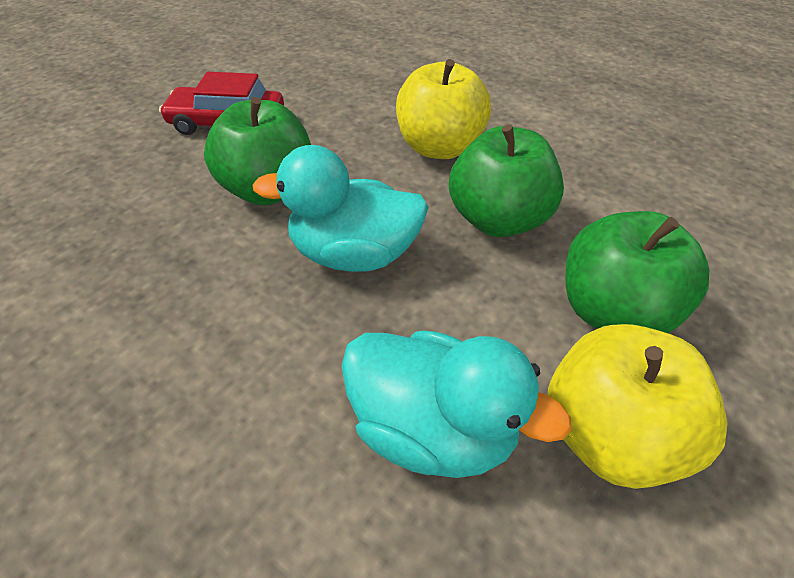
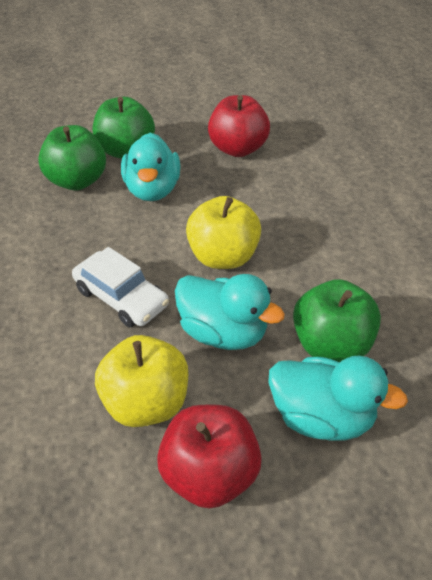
red apple: none = 0 -> [157,405,262,509] [208,95,270,157] = 2
red car: [159,72,284,135] = 1 -> none = 0
turquoise duck: [252,145,429,272] [341,330,572,478] = 2 -> [121,133,181,201] [175,274,285,350] [268,356,408,441] = 3
white car: none = 0 -> [72,247,169,327] = 1

